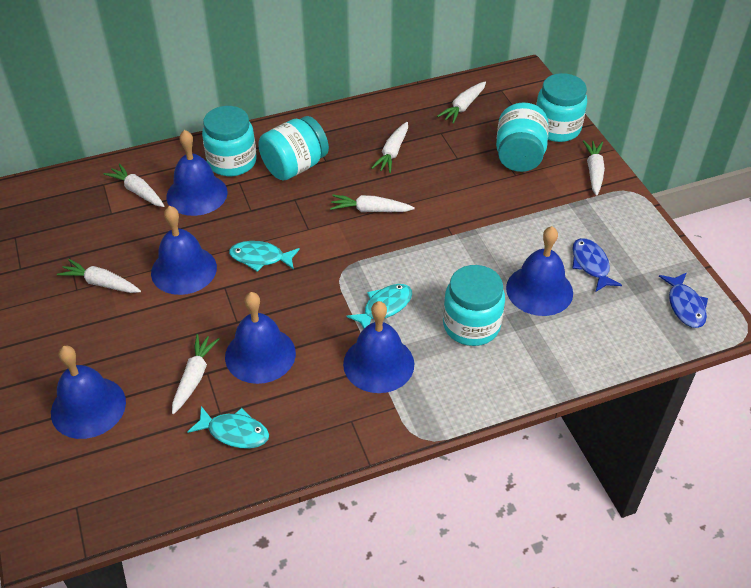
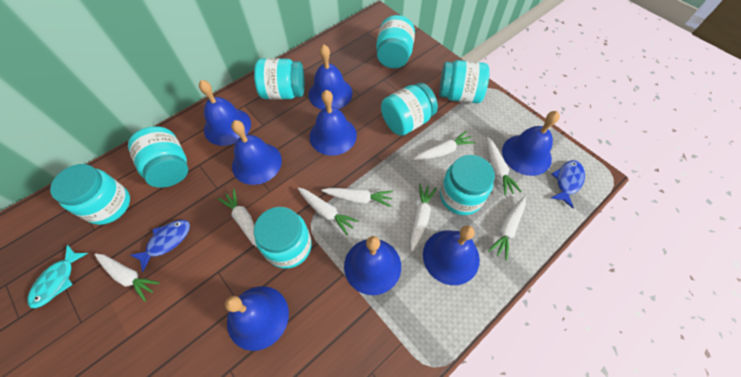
blue bell: [51,346,126,439] [151,206,217,295] [166,130,228,216] [225,292,296,384] [343,301,414,393] [506,226,573,316] = 6 -> [199,80,251,146] [225,286,289,351] [231,120,282,185] [309,44,353,110] [309,90,357,156] [344,236,401,295] [423,225,480,285] [502,111,560,176] = 8
turquoise fish: [187,406,269,448] [229,241,300,272] [346,284,412,329] = 3 -> [27,245,88,308] = 1
turquoise jar: [202,106,257,176] [258,116,329,180] [443,265,505,346] [496,102,549,172] [536,73,587,142] = 5 -> [50,164,130,225] [128,126,188,188] [254,58,305,100] [254,207,312,269] [376,15,415,68] [381,83,438,136] [439,60,490,103] [440,155,495,215] = 8
white carrot: [57,259,141,293] [104,163,164,207] [172,334,219,414] [330,195,415,212] [371,122,408,173] [437,81,486,124] [583,140,605,196] = 7 -> [94,253,160,302] [218,189,257,247] [298,187,358,235] [321,188,393,207] [410,184,437,251] [413,131,476,160] [487,137,522,196] [488,197,526,261] = 8

